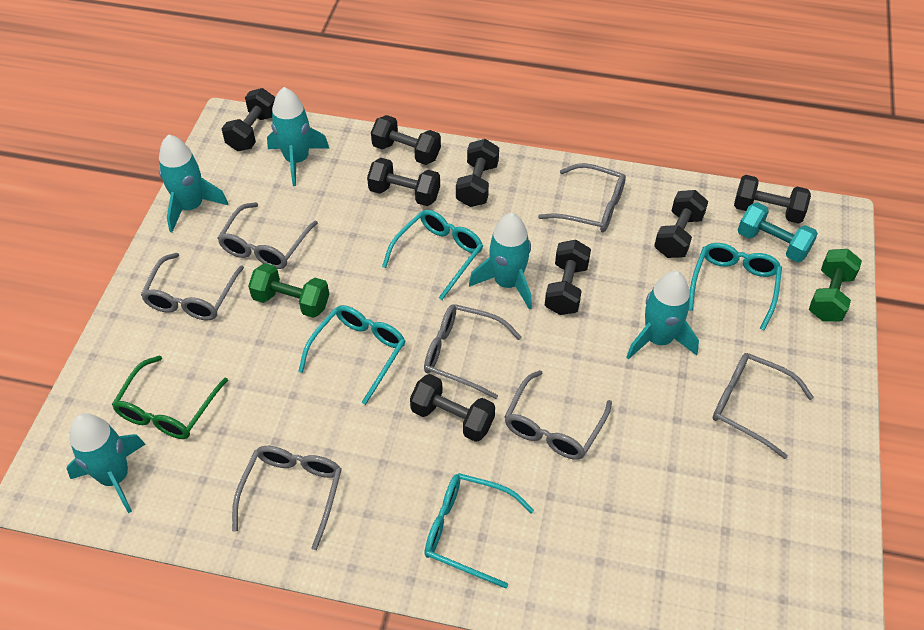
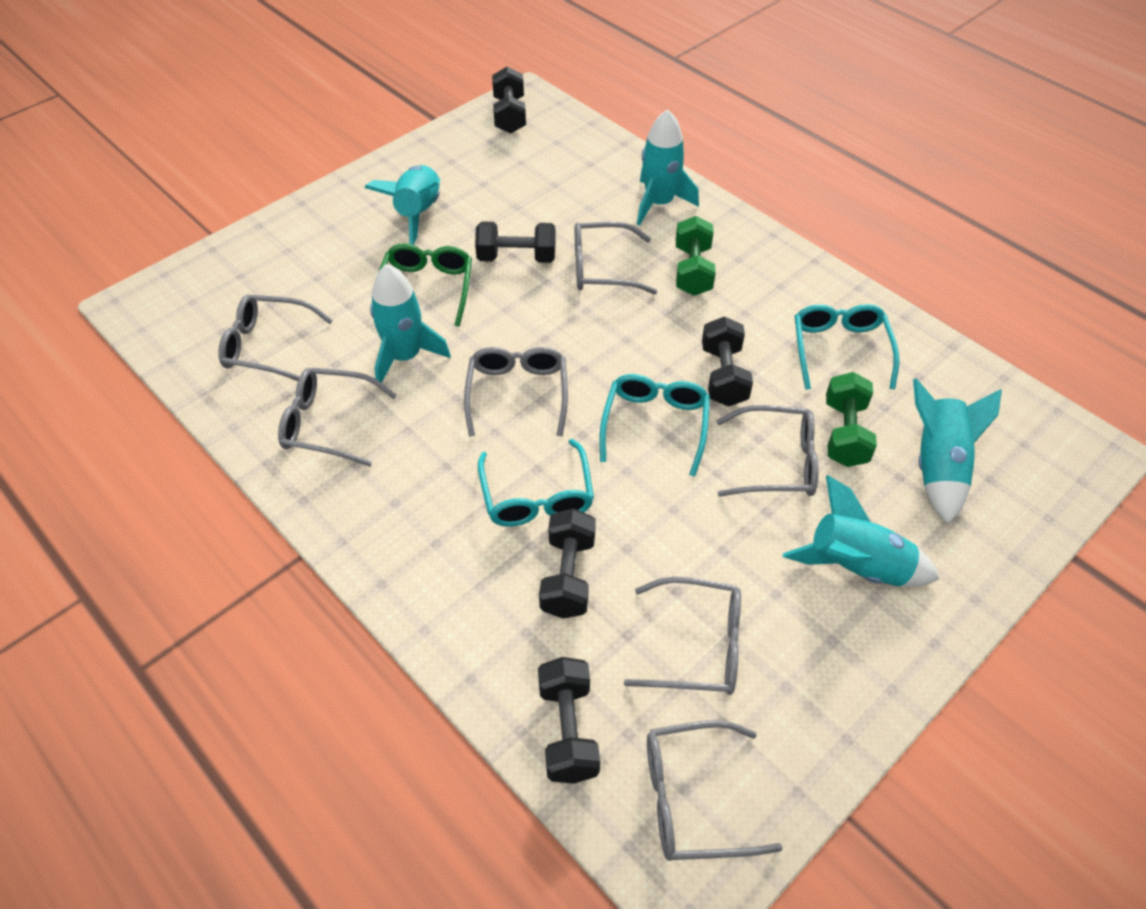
black dumbbell: [221,88,275,151] [367,158,440,206] [371,115,441,165] [410,374,495,442] [456,139,499,207] [545,240,591,315] [654,190,708,258] [734,175,811,224] = 8 -> [475,221,556,263] [492,67,526,133] [538,657,600,784] [539,508,596,618] [702,316,753,406] = 5
turquoise dumbbell: [738,202,818,262] = 1 -> none = 0
turquoise glasses: [298,305,405,405] [382,210,483,300] [424,473,534,588] [688,243,782,331] = 4 -> [478,439,594,527] [600,374,710,477] [795,304,899,390] = 3

